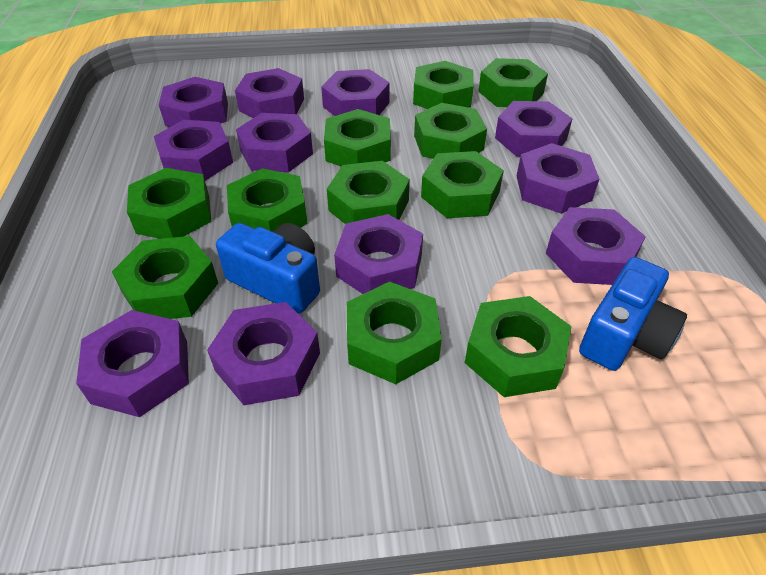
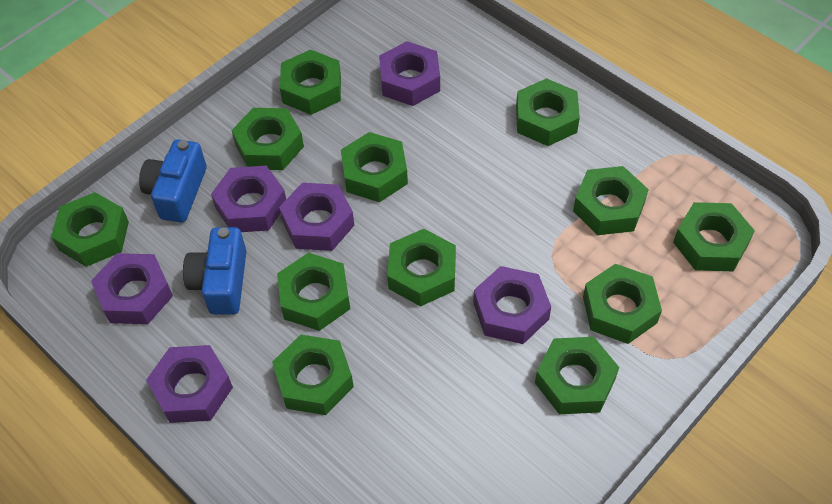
green nut: [112,236,218,319] [127,168,211,239] [227,168,307,232] [324,109,391,167] [327,161,410,224] [347,282,442,384] [413,61,473,109] [414,103,487,159] [421,151,504,218] [465,296,572,397] [478,58,548,107] = 11 -> [51,192,129,267] [231,108,304,170] [272,334,354,415] [277,253,350,331] [280,49,341,115] [341,132,408,202] [387,229,456,307] [516,78,580,146] [535,337,619,414] [573,166,649,235] [583,264,662,344] [673,202,755,271] = 12
purple nut: [76,310,189,417] [154,120,233,181] [159,77,228,127] [207,302,320,405] [235,68,304,118] [236,113,313,172] [321,69,390,116] [334,214,423,294] [495,101,573,157] [517,143,599,214] [546,207,646,285] = 11 -> [91,253,173,324] [146,345,233,423] [211,166,286,232] [279,183,355,251] [379,41,440,106] [473,266,551,344] = 6

